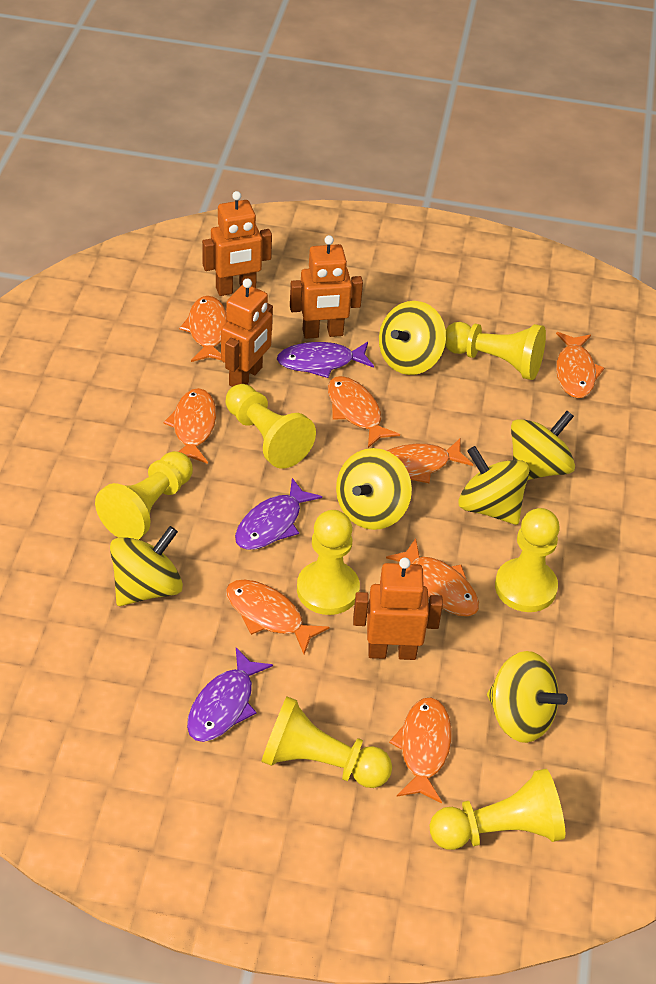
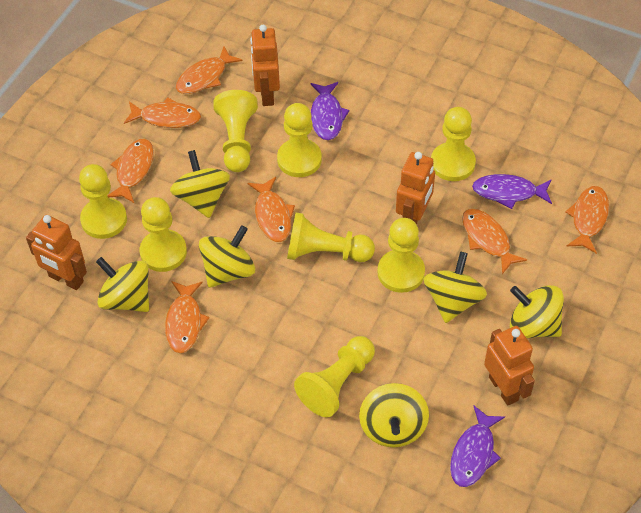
orange fish: [164,388,216,464] [179,296,227,362] [226,580,329,654] [328,376,400,448] [386,538,479,616] [387,439,473,483] [389,698,452,803] [556,332,604,398] = 8 -> [107,139,154,203] [124,97,201,128] [165,281,210,353] [176,46,242,94] [248,177,295,242] [462,209,527,274] [565,186,609,254] = 7
yellow pawn: [95,451,193,540] [226,384,316,469] [261,696,392,788] [297,510,360,615] [430,769,565,850] [445,322,546,380] [495,508,560,612] = 7 -> [79,164,127,239] [140,197,187,272] [213,90,258,172] [277,103,322,177] [287,212,375,262] [294,336,375,417] [377,218,425,293] [431,107,476,181] = 8

